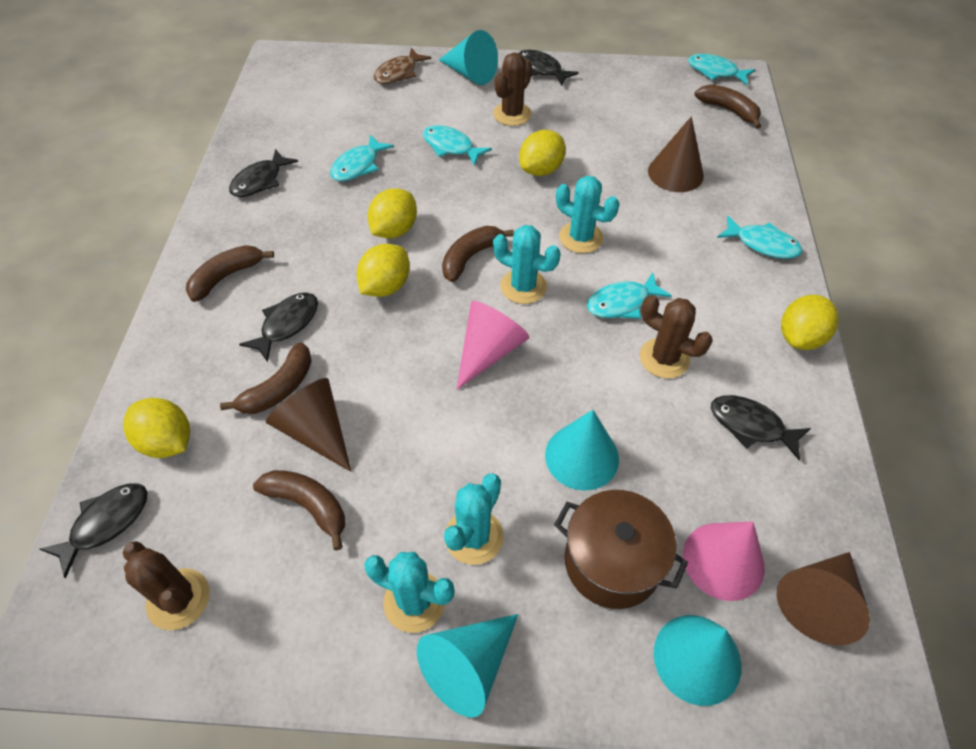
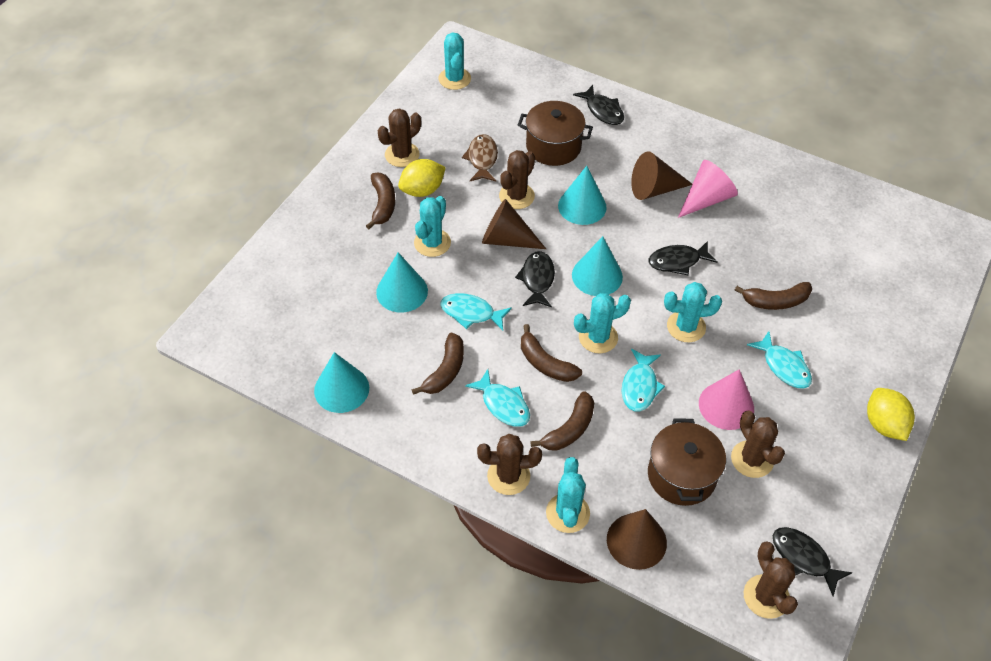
black fish: [40,483,148,579] [229,149,298,197] [239,292,318,362] [519,49,579,86] [711,395,811,460] = 5 -> [515,251,555,308] [573,85,624,125] [648,241,717,275] [773,527,852,596] = 4
brown cactus: [123,541,210,630] [493,53,532,126] [640,295,713,378] = 3 -> [378,108,421,167] [477,434,542,495] [499,150,535,209] [731,411,785,478] [744,541,798,619] = 5
brown pot: [554,490,688,609] = 1 -> [518,101,593,166] [648,418,726,506] = 2
turquoise cactus: [364,552,455,633] [444,473,504,565] [493,225,561,304] [556,176,619,253] = 4 -> [414,196,451,257] [438,32,471,90] [546,457,590,533] [574,293,631,353] [664,282,722,343] = 5
turquoise fish: [330,135,394,182] [423,125,492,166] [587,272,672,319] [688,54,755,85] [717,216,802,259] = 5 -> [440,293,512,331] [465,369,530,427] [622,349,665,412] [747,331,812,389] = 4
yellow lemon: [123,398,190,458] [357,244,410,297] [368,188,417,238] [519,130,566,176] [781,295,839,350] = 5 -> [398,159,446,197] [867,388,915,441] = 2

